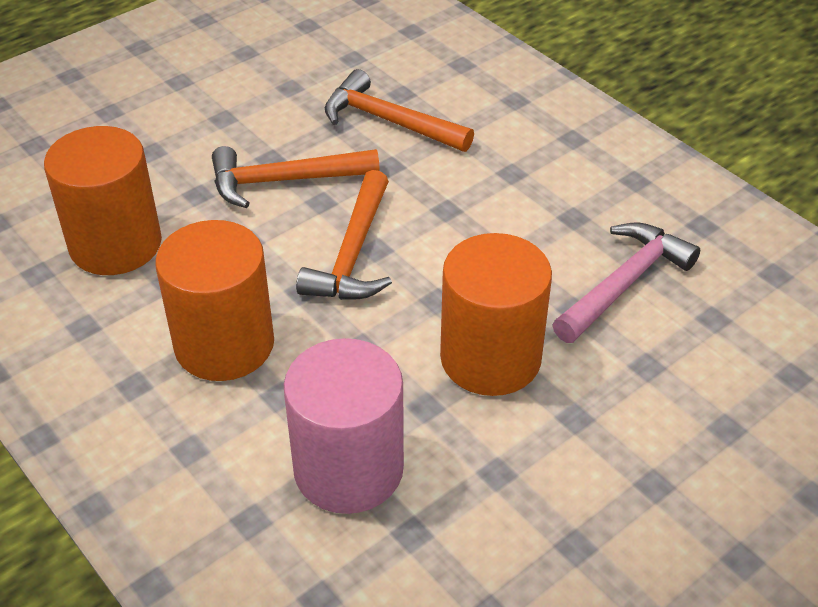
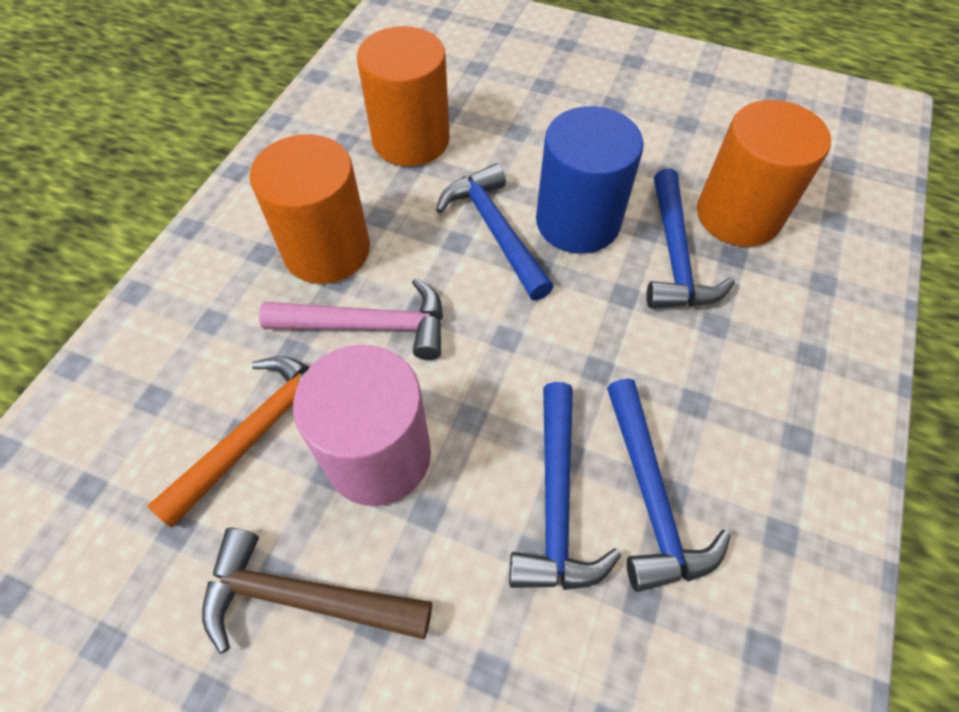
blue cylinder: none = 0 -> [536,106,644,254] = 1
blue hammer: none = 0 -> [436,163,554,300] [509,382,621,590] [607,379,731,592] [646,169,735,308] = 4
brown hammer: none = 0 -> [202,528,432,654] = 1
orange hammer: [212,146,380,208] [296,170,392,300] [325,69,474,152] = 3 -> [147,356,310,527] = 1

